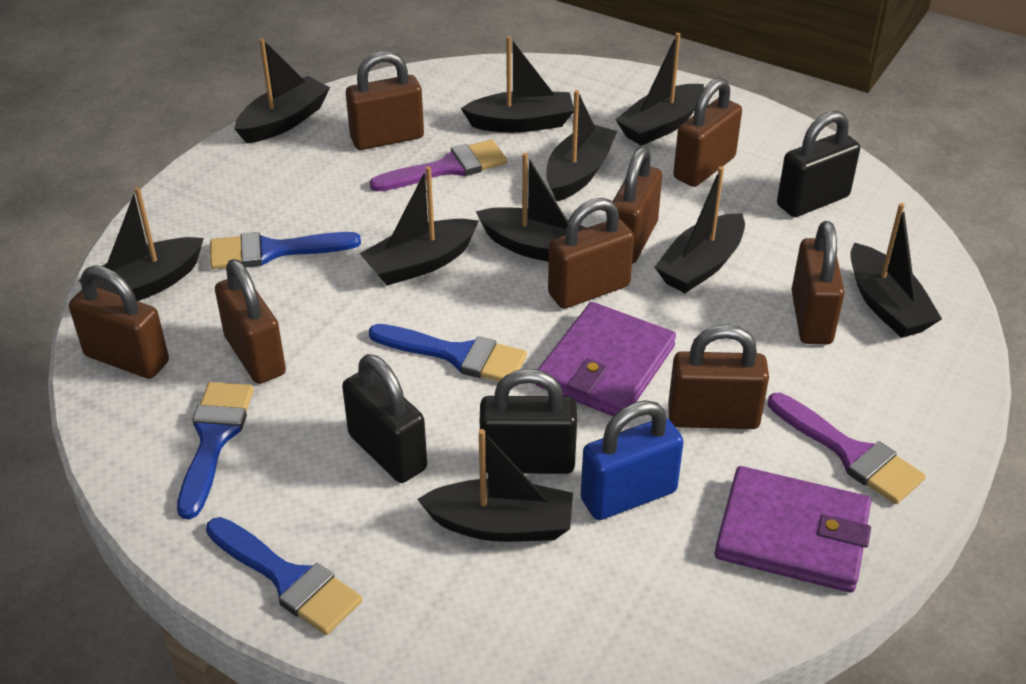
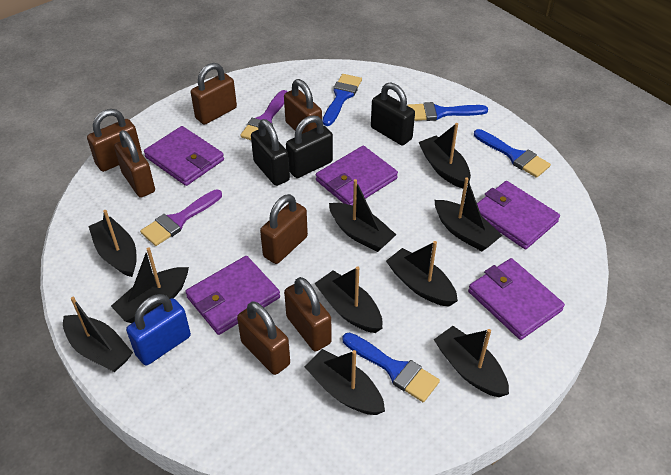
brown padlock: [69,265,169,379] [215,259,286,384] [346,51,424,150] [548,198,634,309] [612,147,662,264] [668,325,769,429] [674,78,742,187] [791,221,845,344] = 8 -> [87,109,142,172] [114,130,155,198] [191,63,237,125] [237,301,290,375] [260,194,308,264] [284,79,322,134] [284,277,331,351] = 7
purple wallet: [536,302,676,416] [715,466,871,593] = 2 -> [144,126,224,186] [185,256,280,335] [316,146,398,205] [468,258,565,340] [477,181,560,249] = 5

